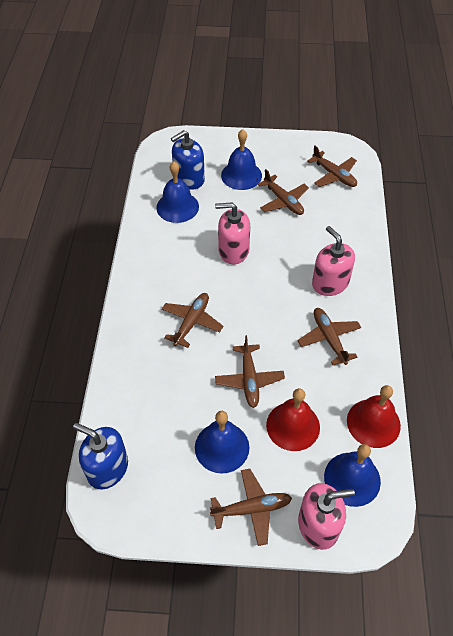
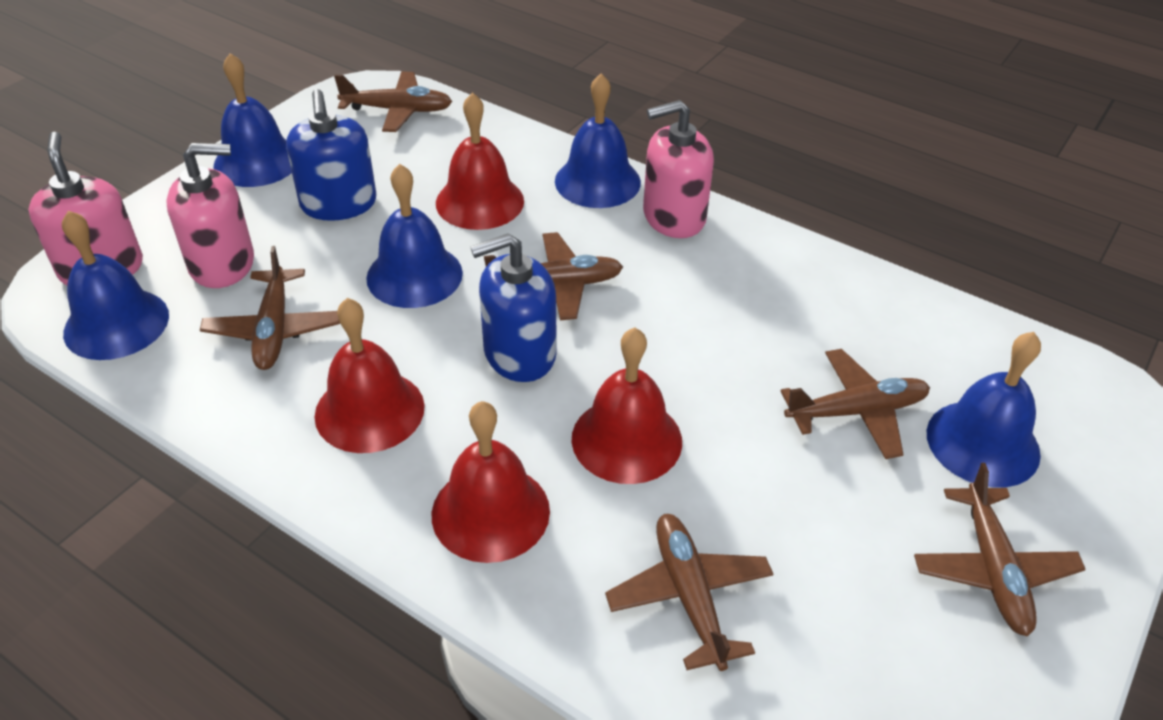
blue bell: [156,162,199,223] [195,411,249,474] [221,129,262,190] [324,444,381,507] = 4 -> [62,211,169,360] [214,53,292,187] [366,164,463,308] [555,73,641,208] [927,332,1041,488] = 5
red bell: [266,388,320,451] [347,385,401,448] = 2 -> [315,298,425,453] [432,401,550,563] [436,92,524,230] [572,328,682,484] = 4

